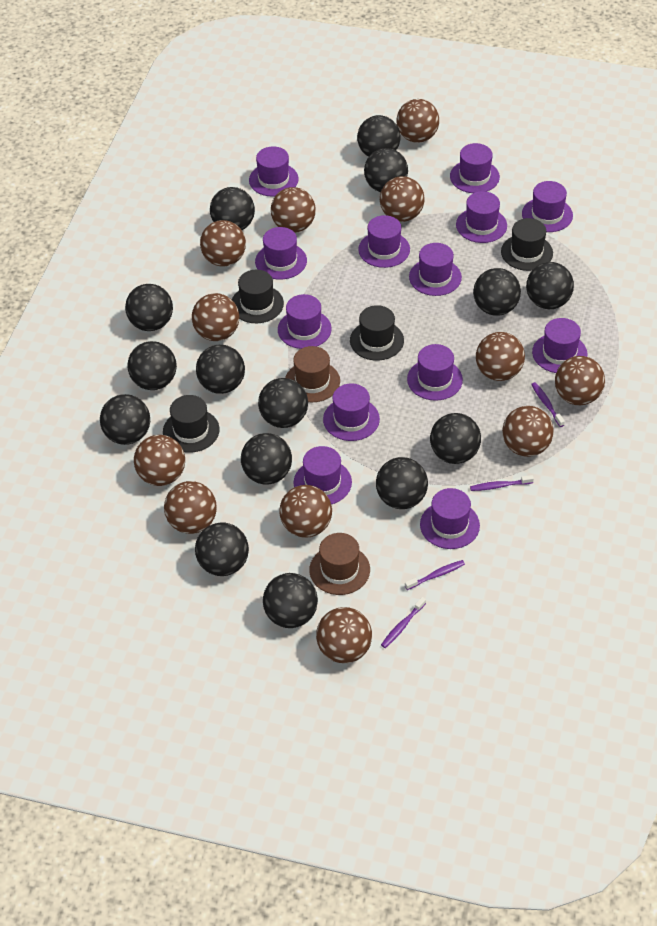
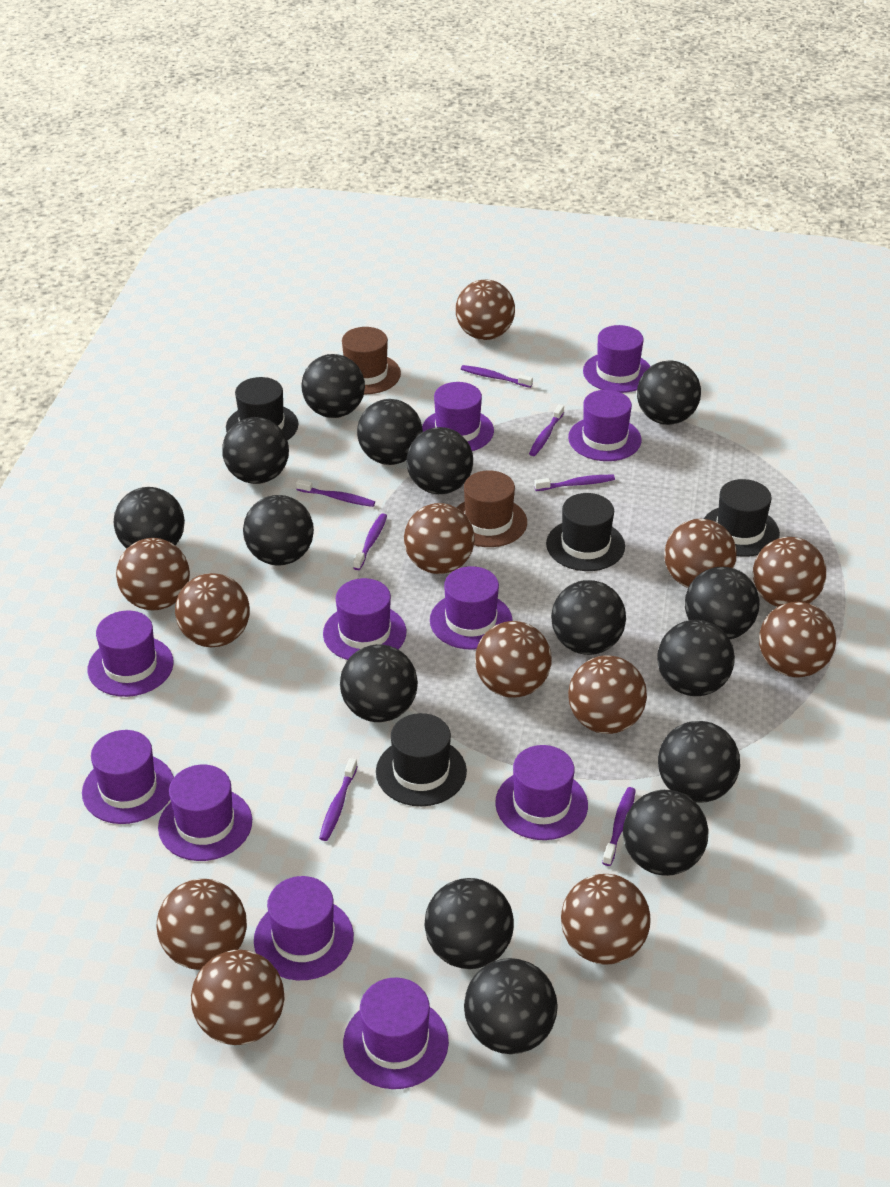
purple hat: [249,146,299,197] [255,227,307,280] [278,294,332,349] [294,446,352,504] [323,383,380,441] [358,215,410,268] [407,344,463,401] [409,243,462,296] [420,488,480,549] [450,143,500,193] [456,191,507,243] [522,181,573,232] [532,318,587,373] = 13 -> [82,730,174,824] [88,611,174,697] [158,764,252,861] [254,876,354,980] [323,578,406,660] [343,978,449,1089] [422,382,494,451] [430,566,513,650] [495,745,588,840] [568,390,642,461] [583,325,651,393] = 11
purple toothbrush: [381,597,426,648] [405,560,465,590] [470,475,534,491] [531,382,565,427] = 4 -> [296,479,375,507] [319,758,358,841] [353,513,387,570] [461,365,533,388] [529,404,564,456] [534,475,615,491] [602,787,636,866] = 7

